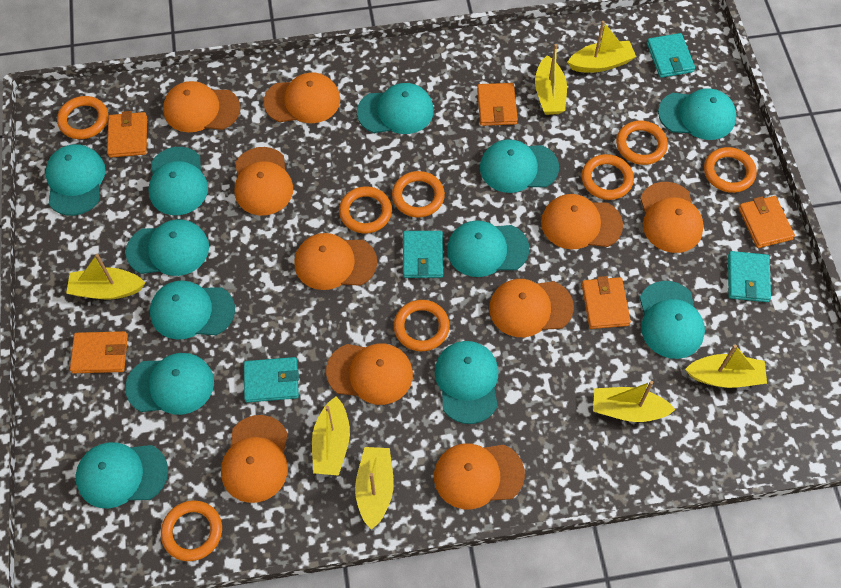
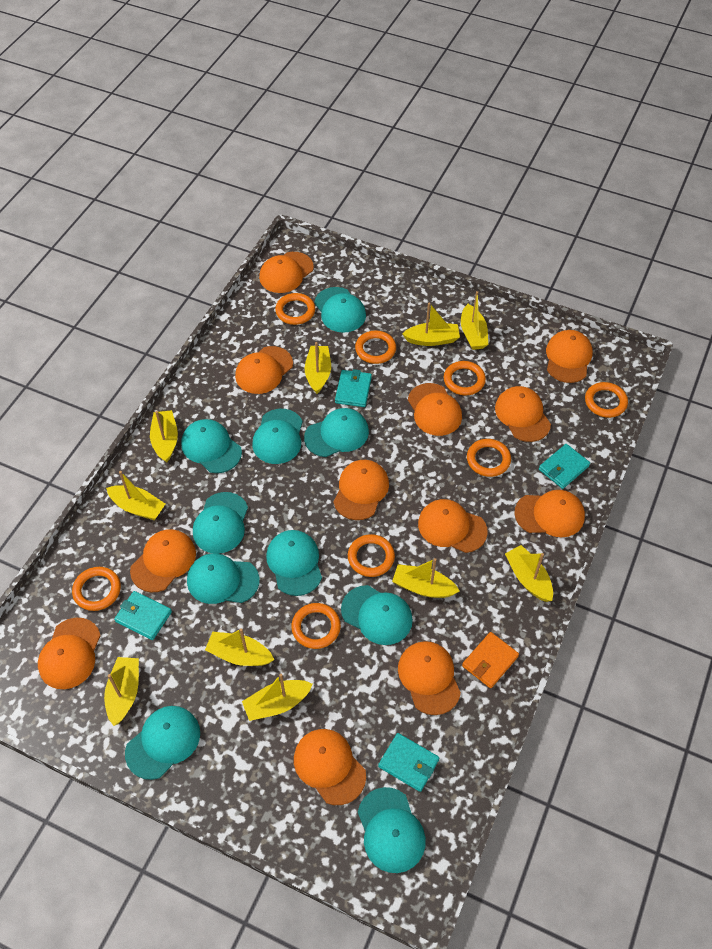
orange cap: [163,81,240,132] [221,415,288,503] [235,147,293,216] [263,73,340,123] [294,233,377,290] [326,343,413,405] [434,443,525,509] [489,279,574,337] [541,194,623,249] [640,182,704,253] = 10 -> [38,618,101,689] [130,529,196,592] [235,346,293,394] [259,252,314,293] [294,729,366,805] [333,460,389,520] [398,641,461,715] [408,383,462,436] [418,499,488,553] [495,386,551,442] [514,490,585,537] [546,330,593,383] = 12
orange wallet: [70,331,128,373] [107,111,147,158] [477,83,518,126] [582,276,631,329] [739,196,795,248] = 5 -> [462,632,519,688] = 1
turquoise cap: [45,144,106,216] [75,442,168,508] [125,353,214,415] [126,219,209,276] [148,147,208,215] [150,280,235,340] [357,83,434,134] [435,341,498,424] [447,220,529,277] [480,139,559,193] [640,281,705,359] [658,89,736,140] = 12 -> [125,706,200,780] [181,419,242,473] [187,553,260,604] [193,492,248,554] [252,409,303,464] [266,530,322,596] [304,408,369,457] [314,287,366,333] [341,585,413,645] [358,787,426,873] = 10
yellow boat: [66,254,145,300] [312,396,350,476] [355,447,394,530] [535,44,567,115] [567,21,636,73] [593,381,676,422] [685,345,767,388] = 7 -> [104,657,139,726] [106,471,165,520] [150,410,178,463] [205,628,275,666] [242,674,313,721] [305,342,331,394] [392,558,460,598] [402,302,460,346] [461,291,488,350] [505,545,553,602] = 10

